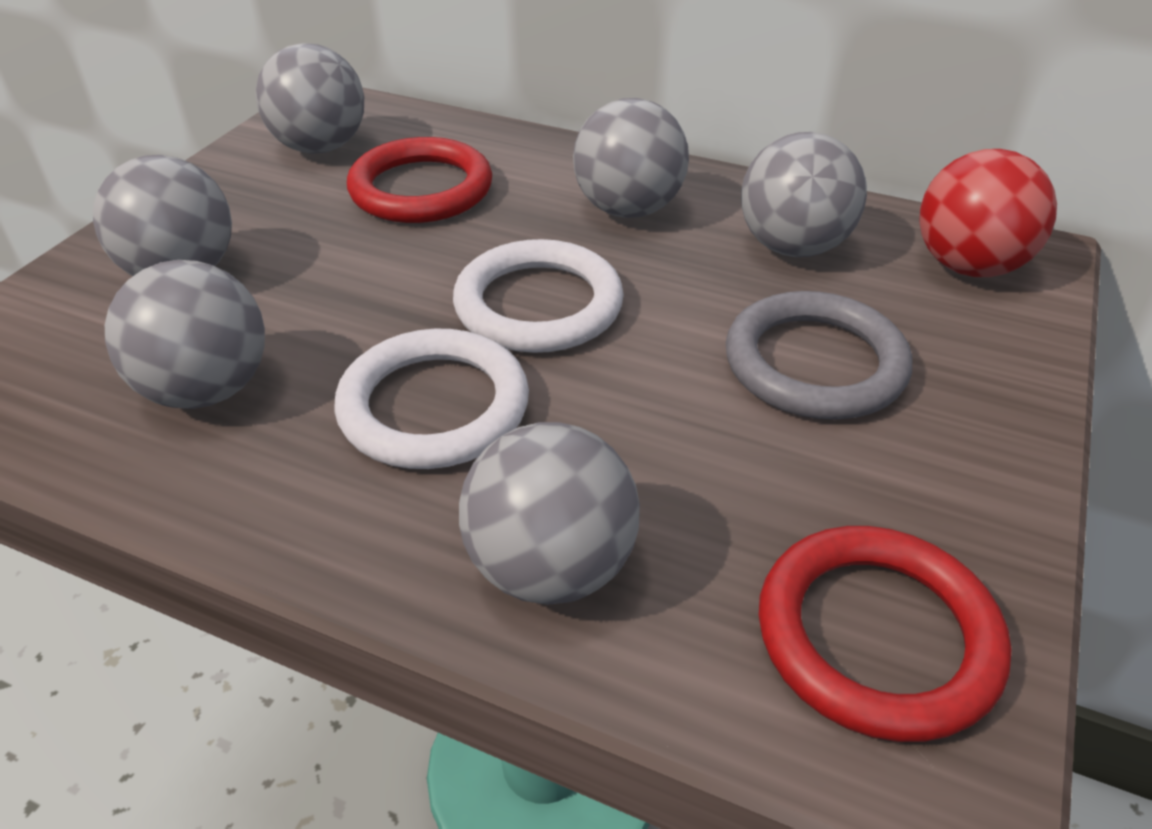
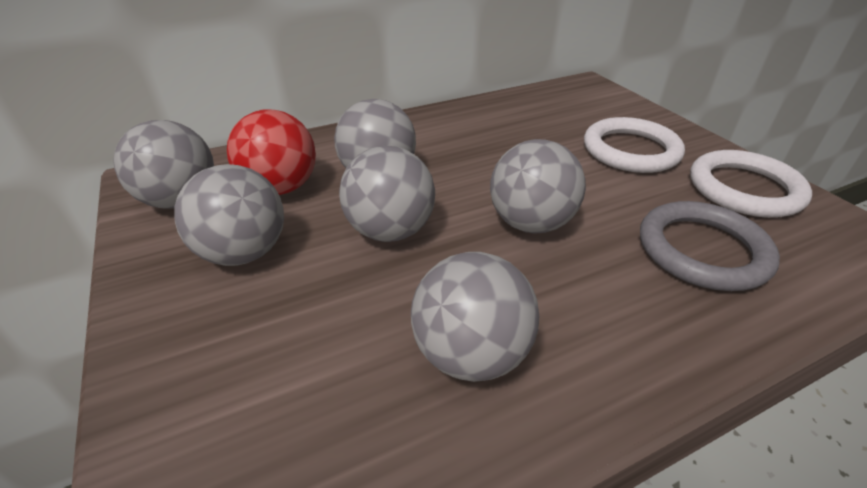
red ring: [347,137,492,223] [759,526,1012,742] = 2 -> none = 0

